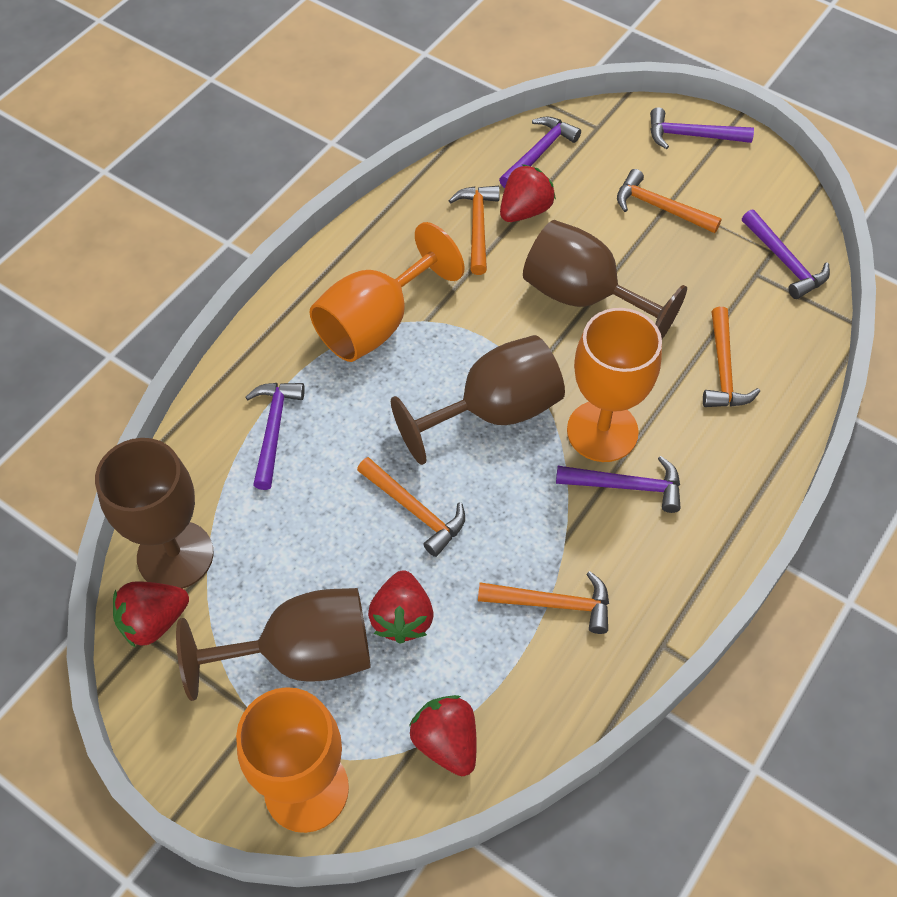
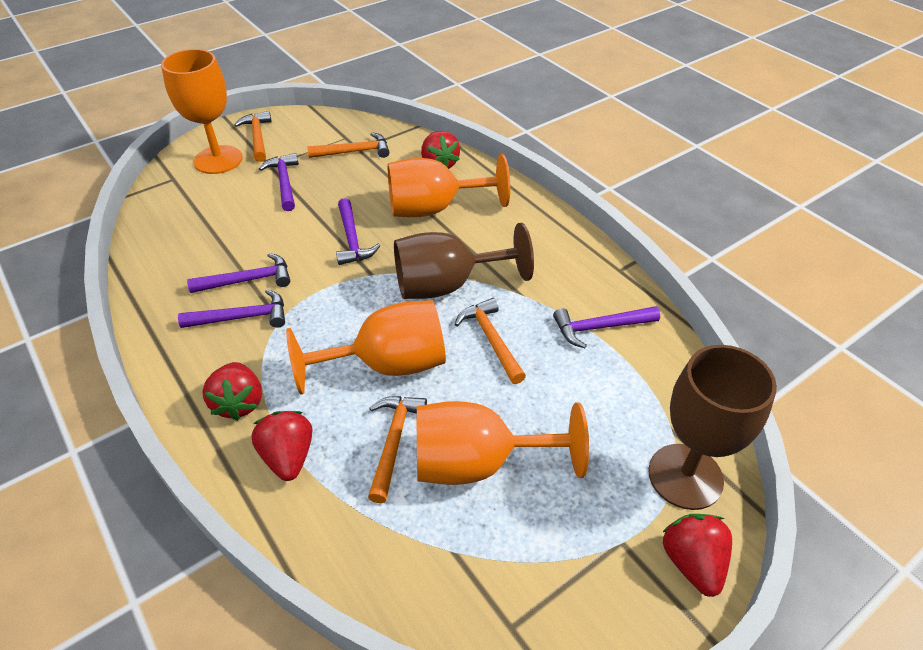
brown goblet: [95,438,214,589] [176,588,371,701] [391,335,565,465] [523,220,687,339] = 4 -> [394,223,534,299] [648,345,777,510] = 2
orange goblet: [236,687,349,833] [310,222,464,362] [567,308,662,462] = 3 -> [161,49,243,174] [286,300,446,395] [388,154,510,217] [417,401,589,485] = 4
orange hammer: [357,457,465,557] [448,186,500,275] [478,571,609,634] [617,169,722,233] [703,307,760,407] = 5 -> [234,111,272,162] [307,132,389,158] [368,396,427,503] [455,298,526,384] = 4

